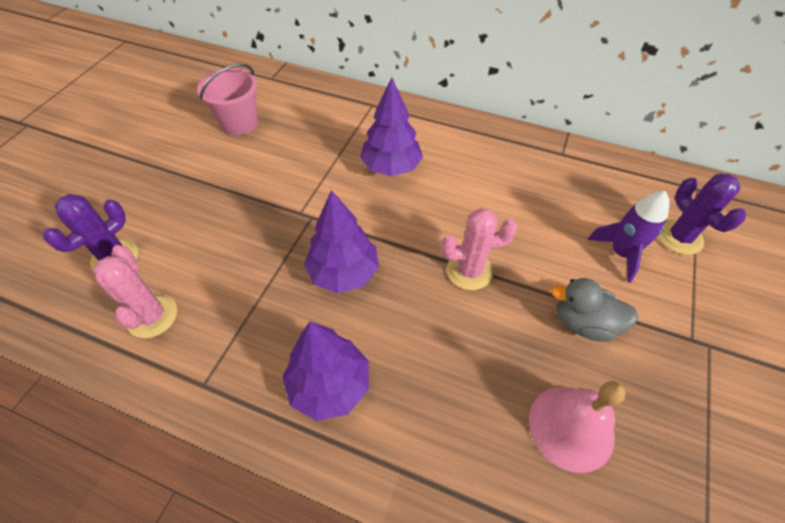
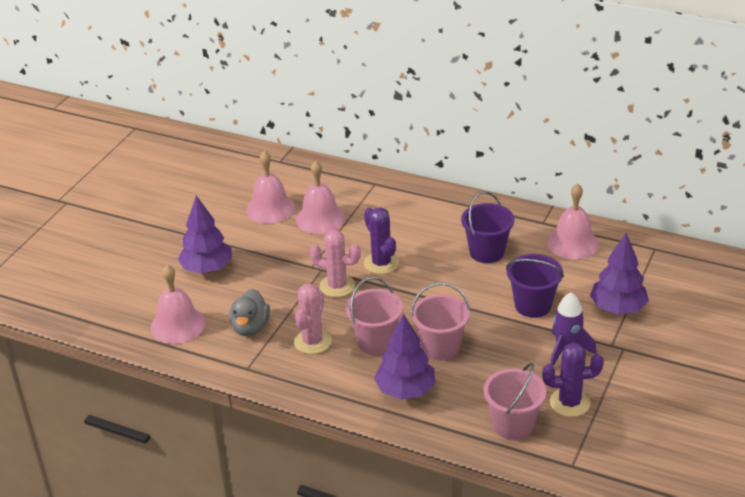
pink bell: [529,381,626,473] = 1 -> [150,265,206,344] [246,151,295,223] [296,160,345,234] [547,183,599,259] = 4
pink bucket: [197,63,258,136] = 1 -> [346,277,403,354] [411,283,470,361] [484,363,546,440] = 3
purple bucket: none = 0 -> [461,191,515,263] [506,254,564,318] = 2

